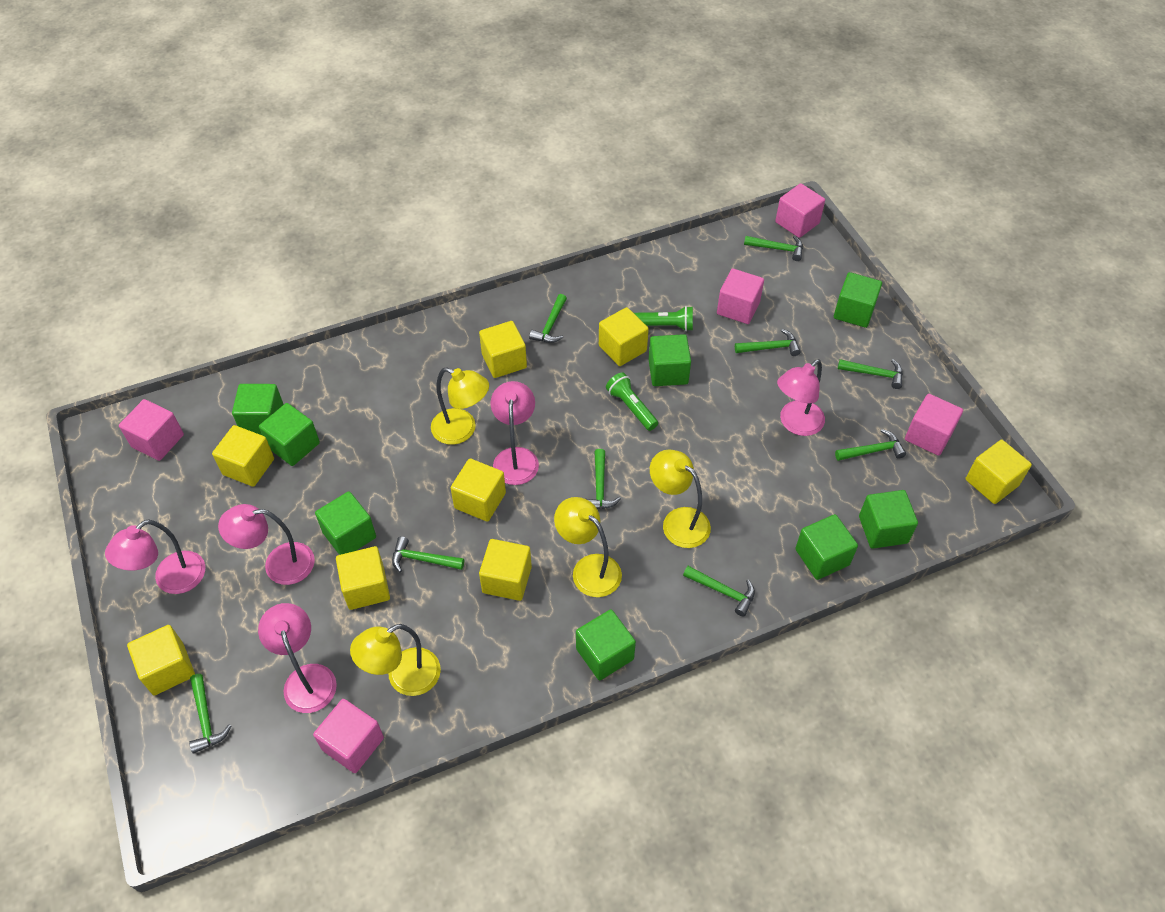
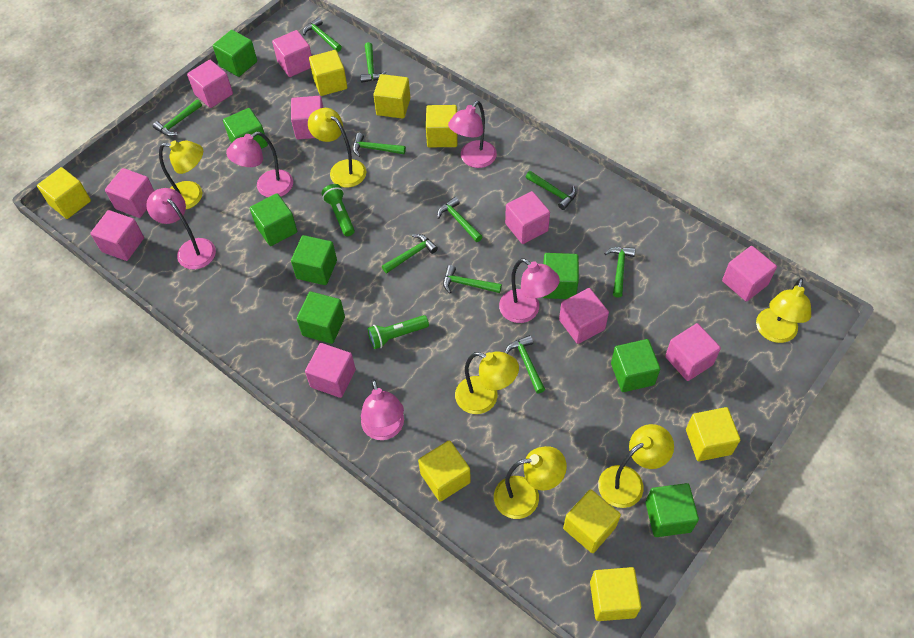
green hammer: [189,674,231,753] [392,536,464,572] [529,294,567,343] [586,449,621,509] [683,566,755,616] [735,329,801,356] [744,236,803,261] [835,429,906,461] [838,359,903,389] = 9 -> [153,99,202,136] [303,17,342,52] [353,133,406,157] [360,42,386,83] [382,234,438,273] [437,197,483,242] [443,265,502,293] [505,335,545,393] [526,171,576,210] [604,247,635,298] = 10
pink cube: [119,399,184,461] [313,699,384,773] [717,269,764,324] [775,183,825,238] [905,394,963,456] = 5 -> [90,210,144,261] [105,168,154,218] [187,60,233,108] [272,30,312,77] [291,96,324,139] [305,343,356,398] [505,191,550,244] [559,288,609,344] [665,323,721,381] [722,246,777,301] = 10
yellow lamp: [350,624,441,696] [431,367,489,445] [554,497,622,597] [650,450,711,548] = 4 -> [159,141,203,209] [308,108,366,188] [455,351,519,414] [494,446,567,519] [598,424,674,508] [756,278,811,343] = 6

